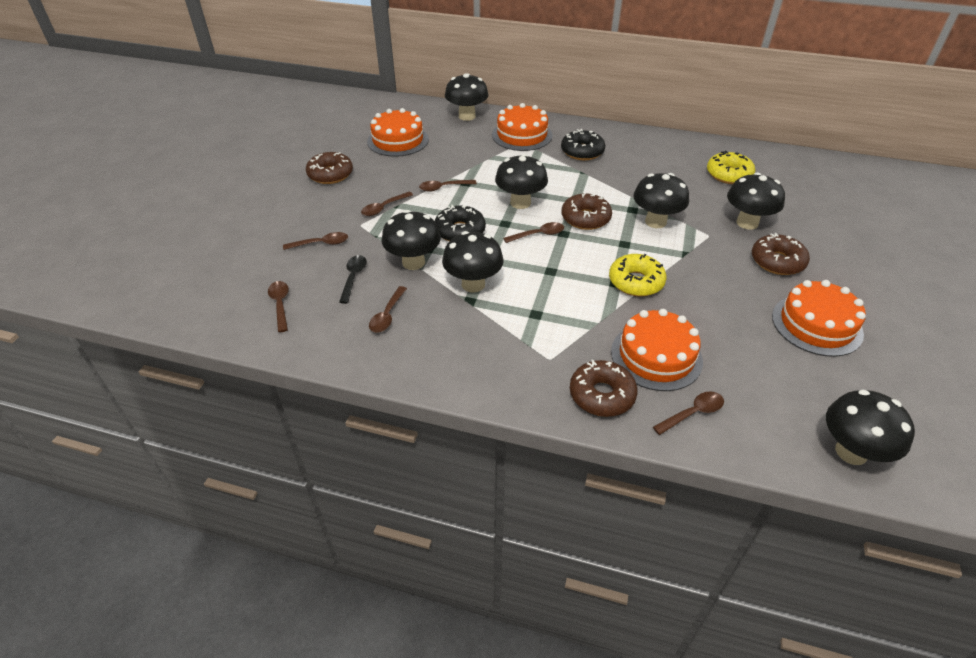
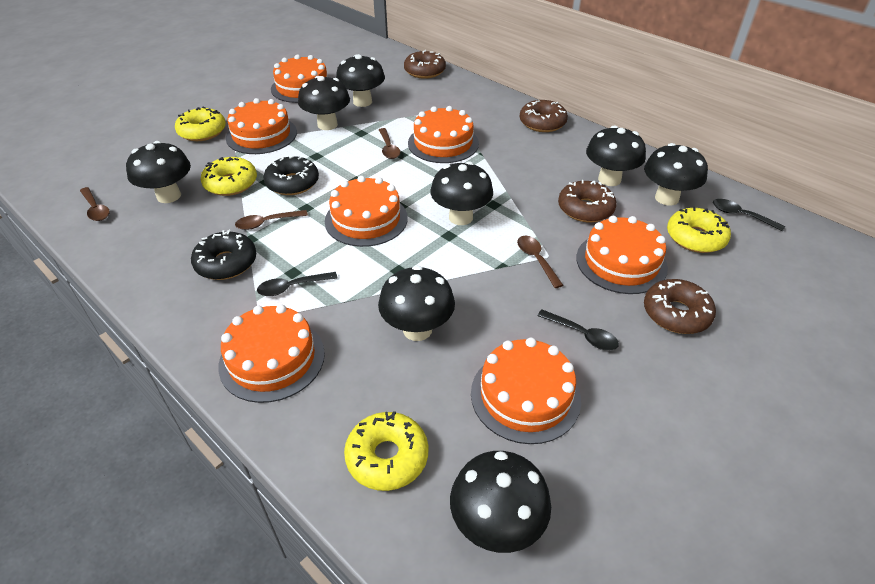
black mushroom: [381,210,441,270] [442,231,504,292] [445,73,489,121] [495,154,548,209] [633,173,689,228] [727,173,785,230] [826,389,915,465] = 7 -> [126,141,191,203] [298,76,350,130] [336,54,385,107] [378,266,455,341] [430,161,493,225] [450,451,551,553] [586,125,646,186] [644,143,708,205] = 8
black spoon: [339,255,367,304] = 1 -> [257,272,338,296] [537,310,619,350] [713,199,785,231] = 3
brown spoon: [268,281,289,332] [283,232,348,250] [361,192,413,216] [369,286,407,332] [419,180,477,192] [503,222,564,243] [653,392,724,435] = 7 -> [80,187,110,221] [235,210,308,230] [379,128,400,159] [517,236,563,288] = 4
orange cake: [367,108,429,157] [492,103,553,151] [611,309,703,391] [772,280,866,357] = 4 -> [218,304,325,403] [226,98,297,154] [271,54,328,103] [325,176,408,247] [408,106,479,163] [471,337,581,444] [576,216,668,294] = 7
yellow donut: [609,254,667,297] [707,151,755,184] = 2 -> [175,106,226,141] [201,157,257,196] [344,411,429,491] [667,207,731,253] = 4

